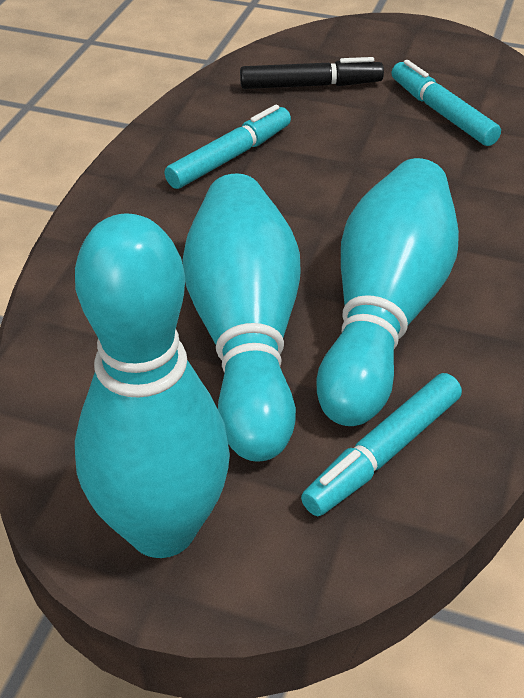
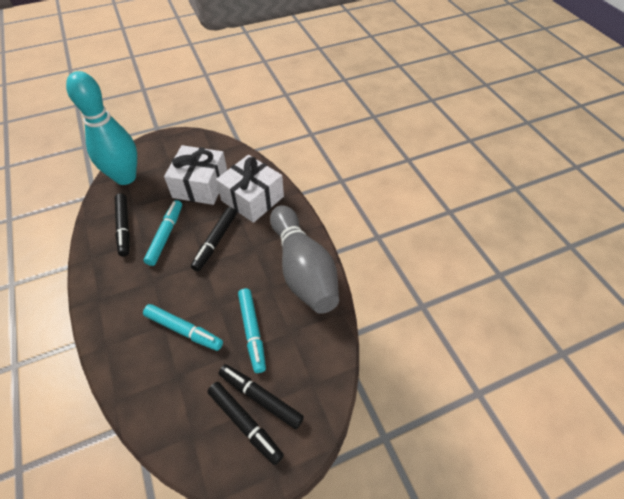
black marker: [240,57,384,89] = 1 -> [115,193,130,257] [191,207,237,271] [207,382,284,465] [219,364,304,429] = 4
grey bowling pin: none = 0 -> [270,205,339,314] = 1
turquoise bowling pin: [75,213,230,558] [182,173,300,461] [317,158,459,426] = 3 -> [66,71,137,185] = 1
white gift: none = 0 -> [164,145,227,205] [216,155,284,223] = 2

